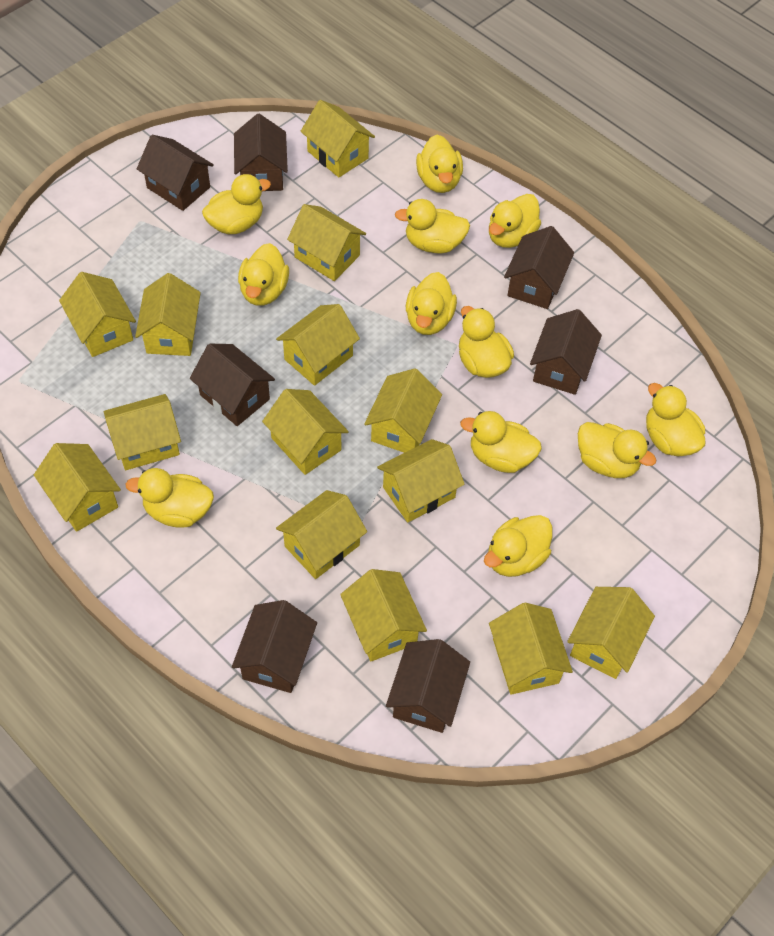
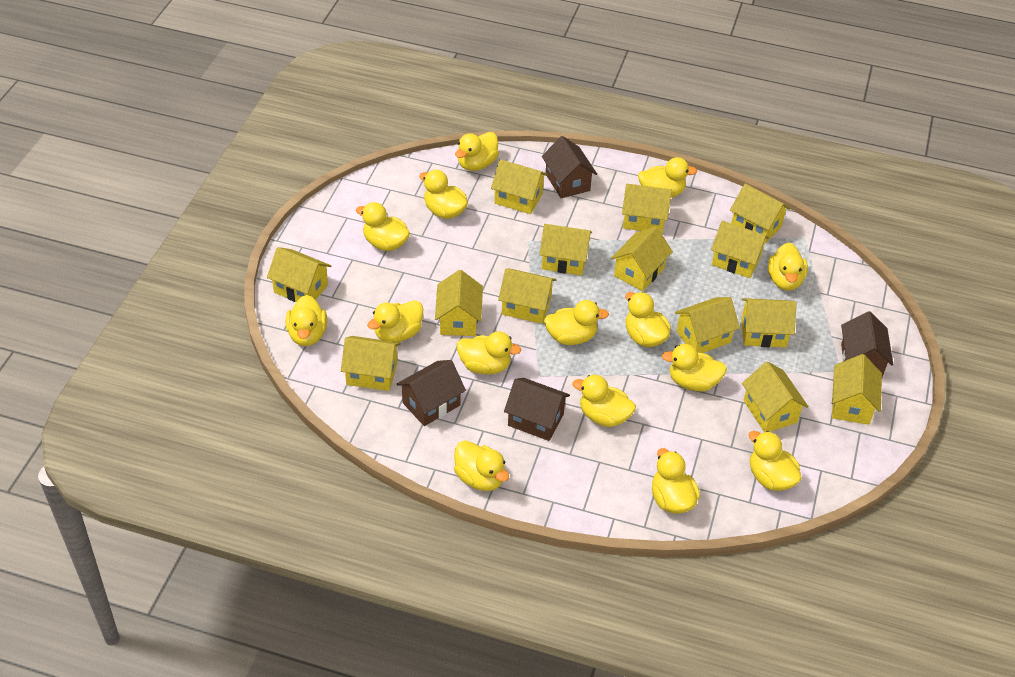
brown house: [137,135,214,211] [190,344,275,426] [232,600,317,693] [234,114,288,191] [386,639,470,733] [504,226,574,309] [530,309,602,395] = 7 -> [397,360,466,426] [504,378,570,441] [542,136,597,198] [841,311,893,377] = 4
yellow duck: [125,468,214,528] [202,174,271,234] [238,243,289,306] [395,199,470,253] [406,272,457,335] [416,135,463,193] [459,306,514,378] [460,411,542,473] [484,515,552,577] [489,194,541,248] [578,422,656,478] [646,383,705,456] = 12 -> [286,295,327,346] [356,202,410,251] [367,300,423,342] [419,170,468,219] [454,440,509,491] [455,132,499,171] [457,331,521,375] [544,300,609,345] [572,375,636,427] [625,292,671,347] [638,157,697,198] [652,448,700,514] [662,344,727,391] [749,431,802,491] [768,243,808,290] = 15

